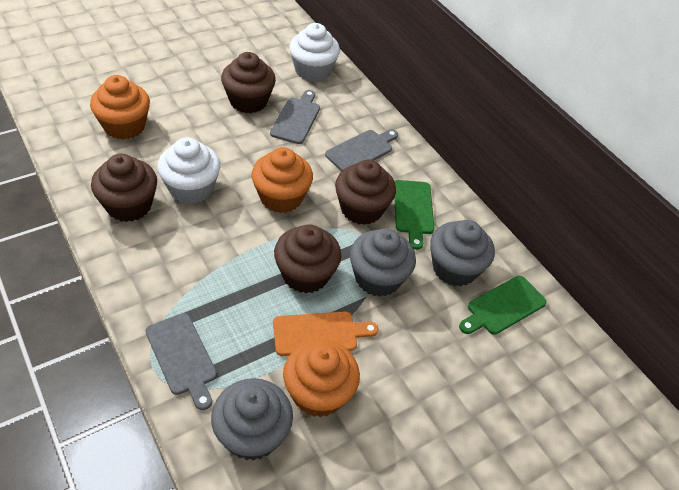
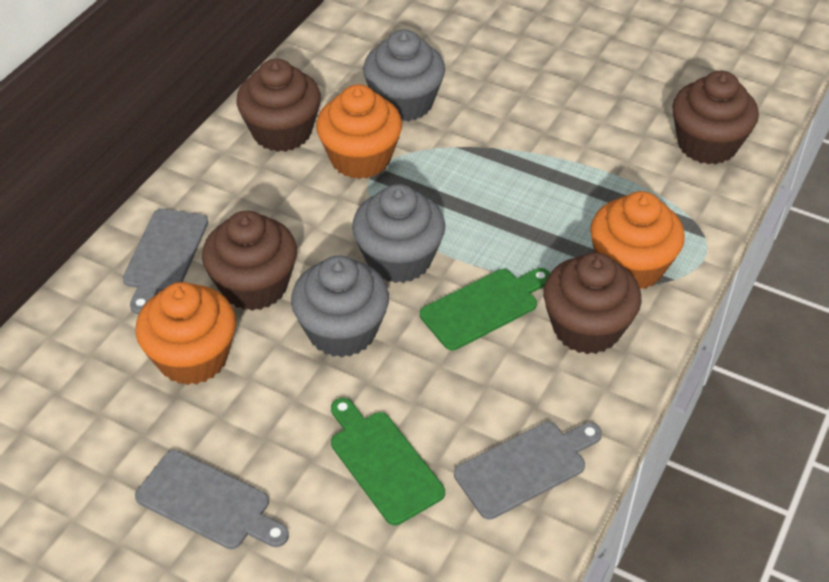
orange cutting board: [273,312,378,356] = 1 -> none = 0
white cupcake: [157,137,220,204] [289,23,340,82] = 2 -> none = 0

